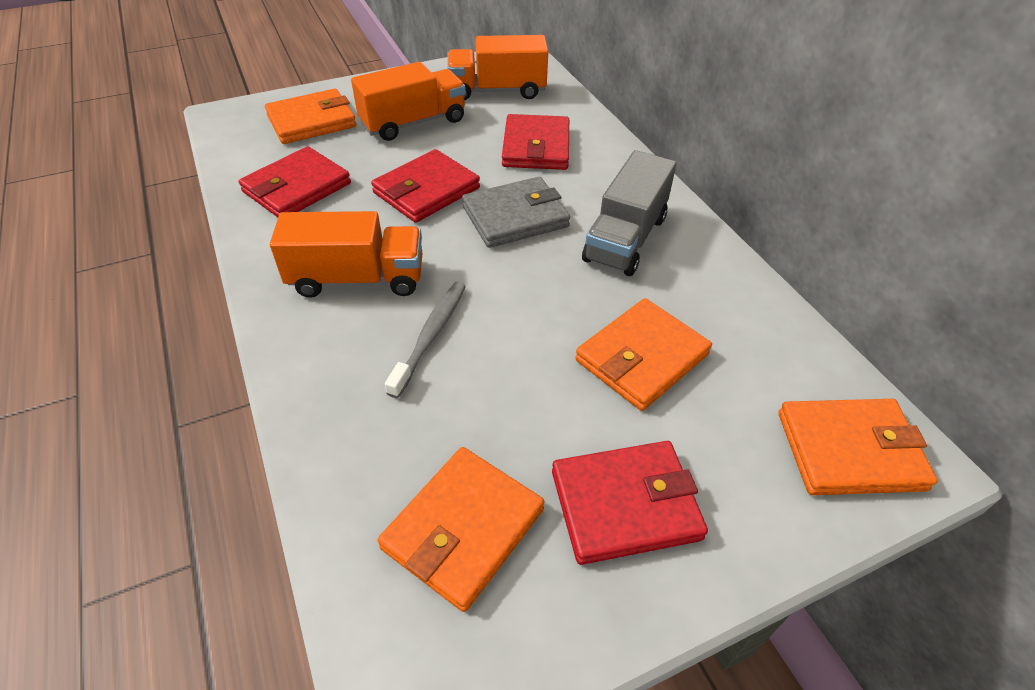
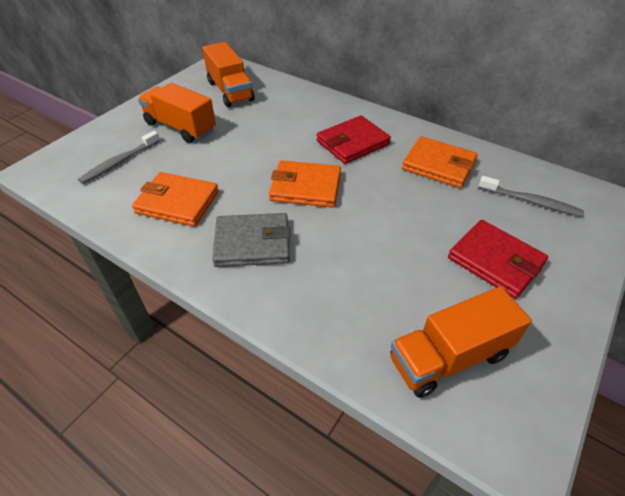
grey toothbrush: [385,282,466,398] = 1 -> [78,131,160,184] [478,176,584,217] = 2
grey truck: [582,150,676,276] = 1 -> none = 0
orange wallet: [265,89,356,144] [378,447,545,612] [575,298,712,411] [778,399,938,495] = 4 -> [132,172,219,227] [269,160,341,208] [402,136,478,188] = 3
red wallet: [239,146,351,217] [371,149,480,223] [502,114,569,170] [552,441,708,565] = 4 -> [317,115,391,164] [448,220,548,299] = 2

